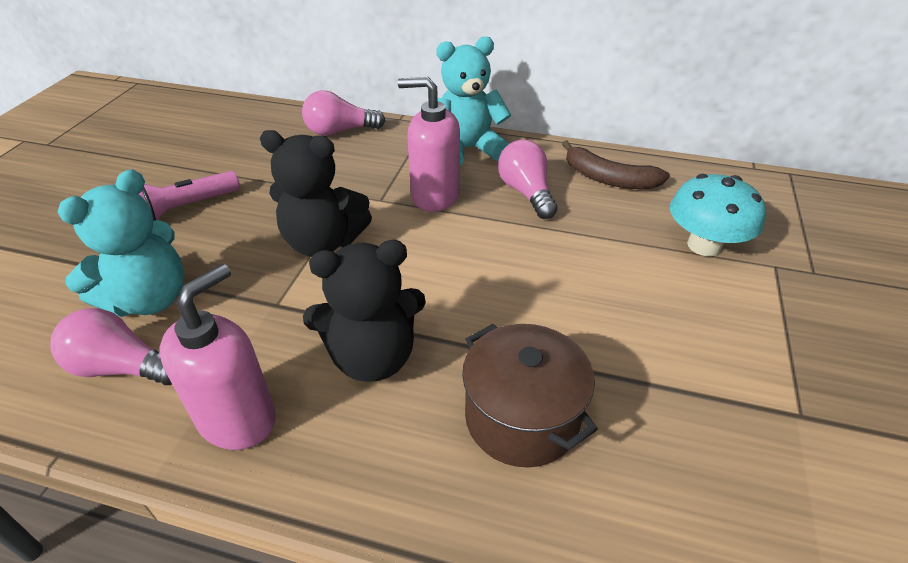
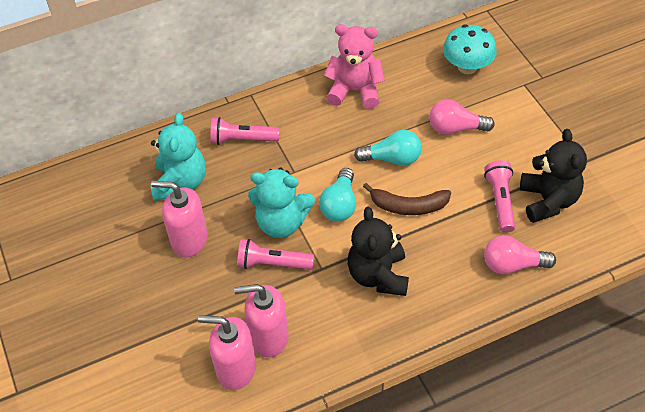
brown pot: [462,324,598,468] = 1 -> none = 0
pink flashlight: [139,171,240,221] = 1 -> [210,117,280,145] [237,239,314,270] [484,160,515,233] = 3
pink light bulb: [51,308,172,385] [302,90,385,136] [498,140,558,219] = 3 -> [429,99,495,135] [484,235,556,274] = 2
pink soap dispenser: [160,264,276,450] [398,77,460,212] = 2 -> [151,181,208,257] [198,315,256,390] [234,284,289,358] = 3
pink teddy bear: none = 0 -> [324,24,385,109] = 1
turquoise light bulb: none = 0 -> [319,168,356,222] [354,130,422,166] = 2

